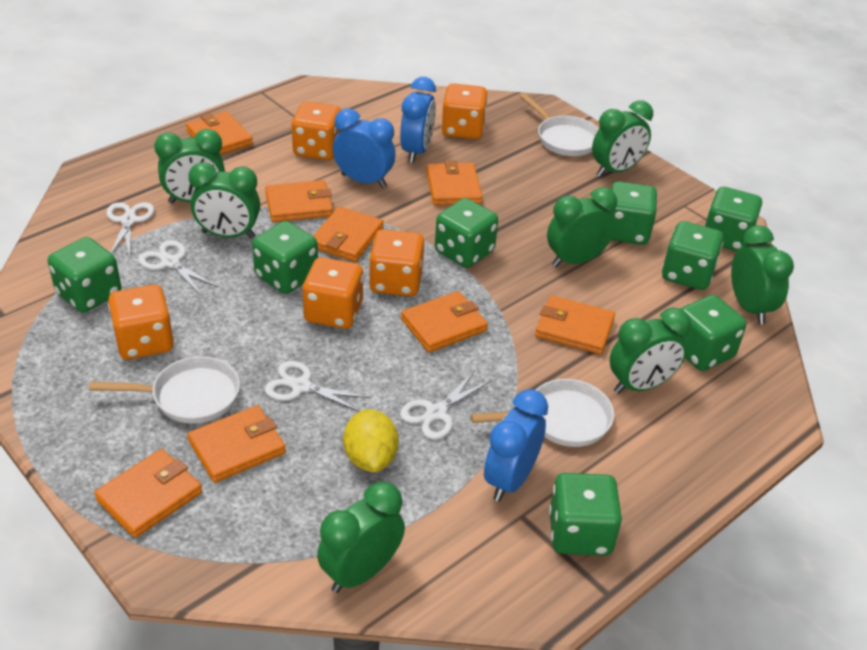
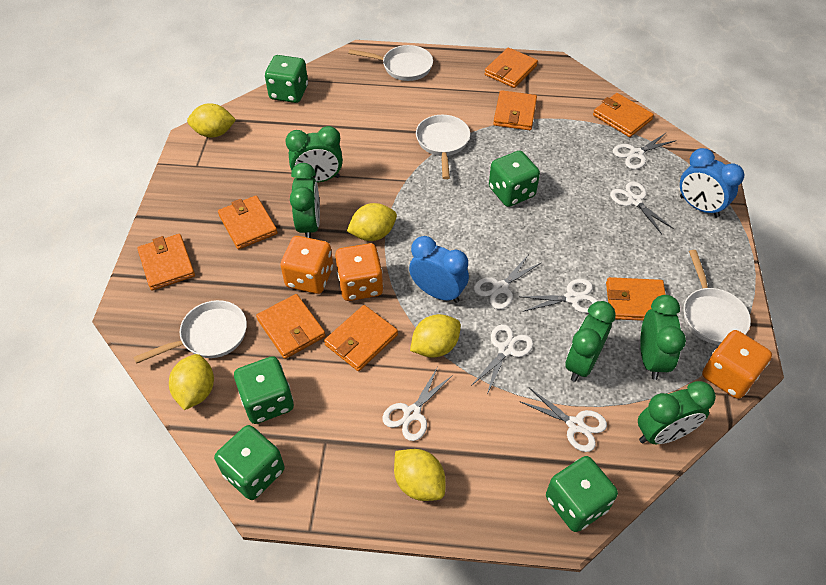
blue clock: [333,108,396,188] [400,77,436,163] [484,389,548,502] = 3 -> [409,236,469,303] [680,148,745,218] = 2
green clock: [154,129,225,204] [188,162,260,239] [317,482,405,593] [547,187,617,267] [592,100,653,177] [609,307,691,394] [731,225,794,324] = 7 -> [286,126,343,183] [290,163,320,238] [565,301,616,382] [638,381,716,444] [640,295,686,380] = 5
green dice: [48,237,121,313] [252,221,318,294] [435,198,498,268] [549,473,622,556] [607,181,658,245] [662,221,724,290] [681,295,746,371] [705,187,762,251] = 8 -> [214,425,285,500] [234,356,294,424] [265,55,308,103] [489,151,540,207] [546,456,618,532] = 5
orange dice: [108,285,174,360] [291,101,342,160] [302,257,364,329] [369,229,424,296] [441,83,488,139] = 5 -> [280,236,333,294] [335,243,383,301] [702,330,772,399] = 3
white pan: [89,356,240,424] [471,379,614,447] [520,93,599,156] = 3 -> [133,300,247,364] [348,45,433,81] [416,115,470,179] [683,250,751,344] = 4
white scissors: [106,202,154,256] [138,240,218,295] [265,361,370,412] [400,370,491,440] = 4 -> [382,368,453,441] [471,324,533,394] [474,254,541,309] [519,388,607,452] [521,279,598,313] [610,181,674,234] [613,133,677,169] = 7
yellow lemon: [343,409,399,472] = 1 -> [169,354,214,410] [187,103,236,138] [347,203,397,241] [394,449,446,501] [410,314,461,358] = 5

